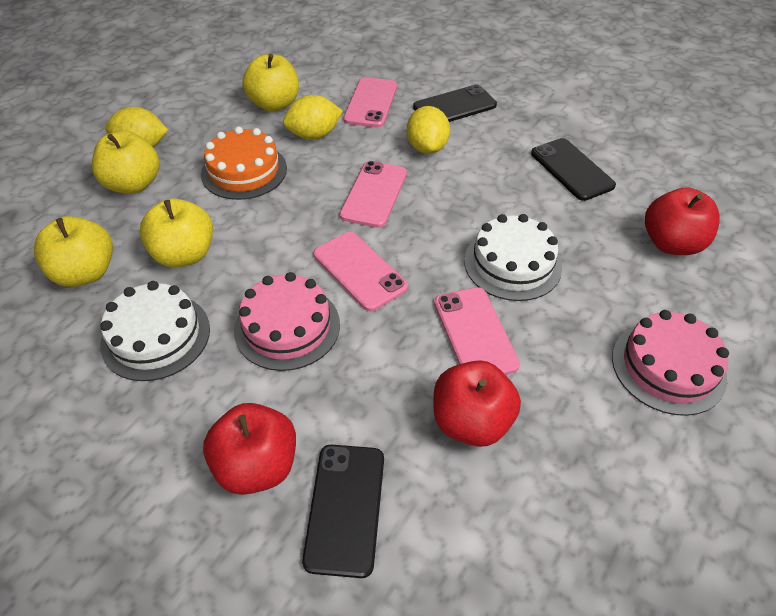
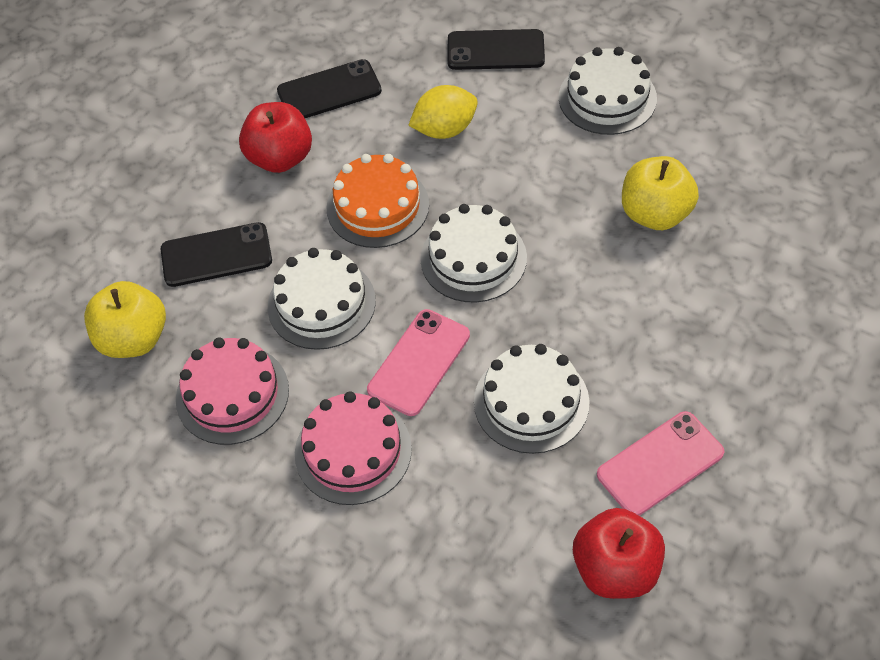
pink phone: [314,232,408,311] [339,161,407,228] [344,77,397,128] [434,287,520,375] = 4 -> [367,309,470,416] [597,411,724,516] = 2
red apple: [203,403,296,495] [434,360,521,447] [645,188,720,255] = 3 -> [239,102,312,173] [573,508,665,599] = 2
white cake: [100,281,210,381] [464,214,562,301] = 2 -> [268,248,376,350] [420,204,527,303] [474,344,589,454] [559,47,657,135] = 4
yellow apple: [34,216,113,287] [92,131,160,194] [139,198,213,268] [242,54,299,112] = 4 -> [84,281,166,358] [622,156,699,230] = 2
yellow lemon: [105,106,168,147] [283,95,343,139] [407,106,450,154] = 3 -> [408,85,478,139] = 1

